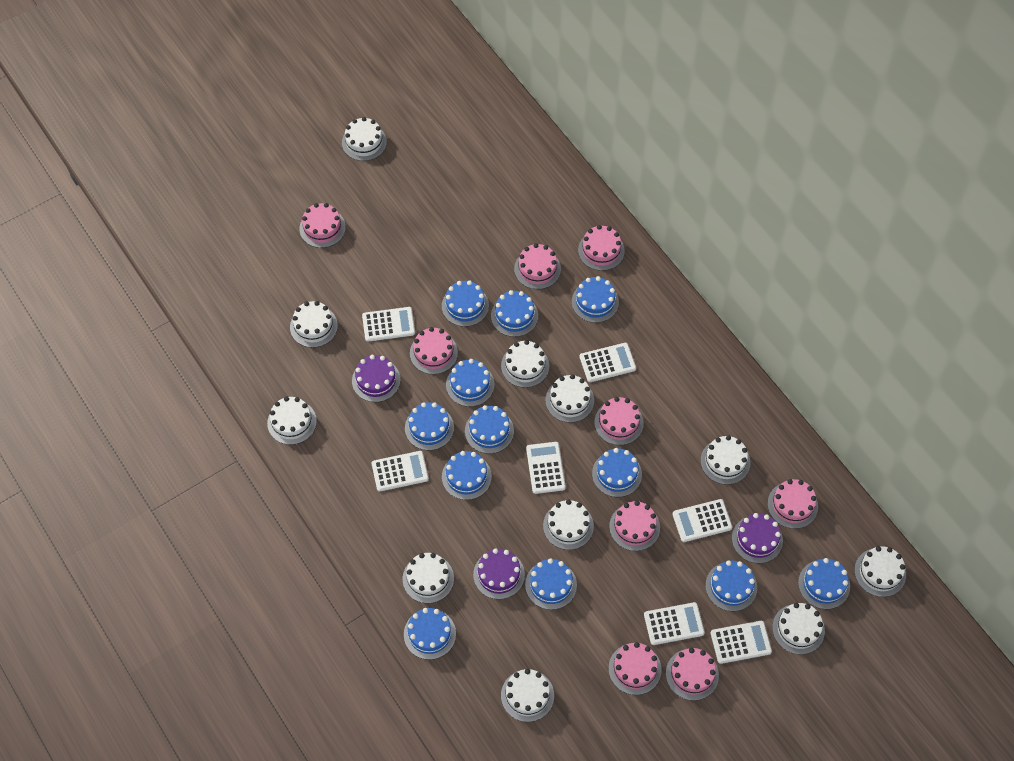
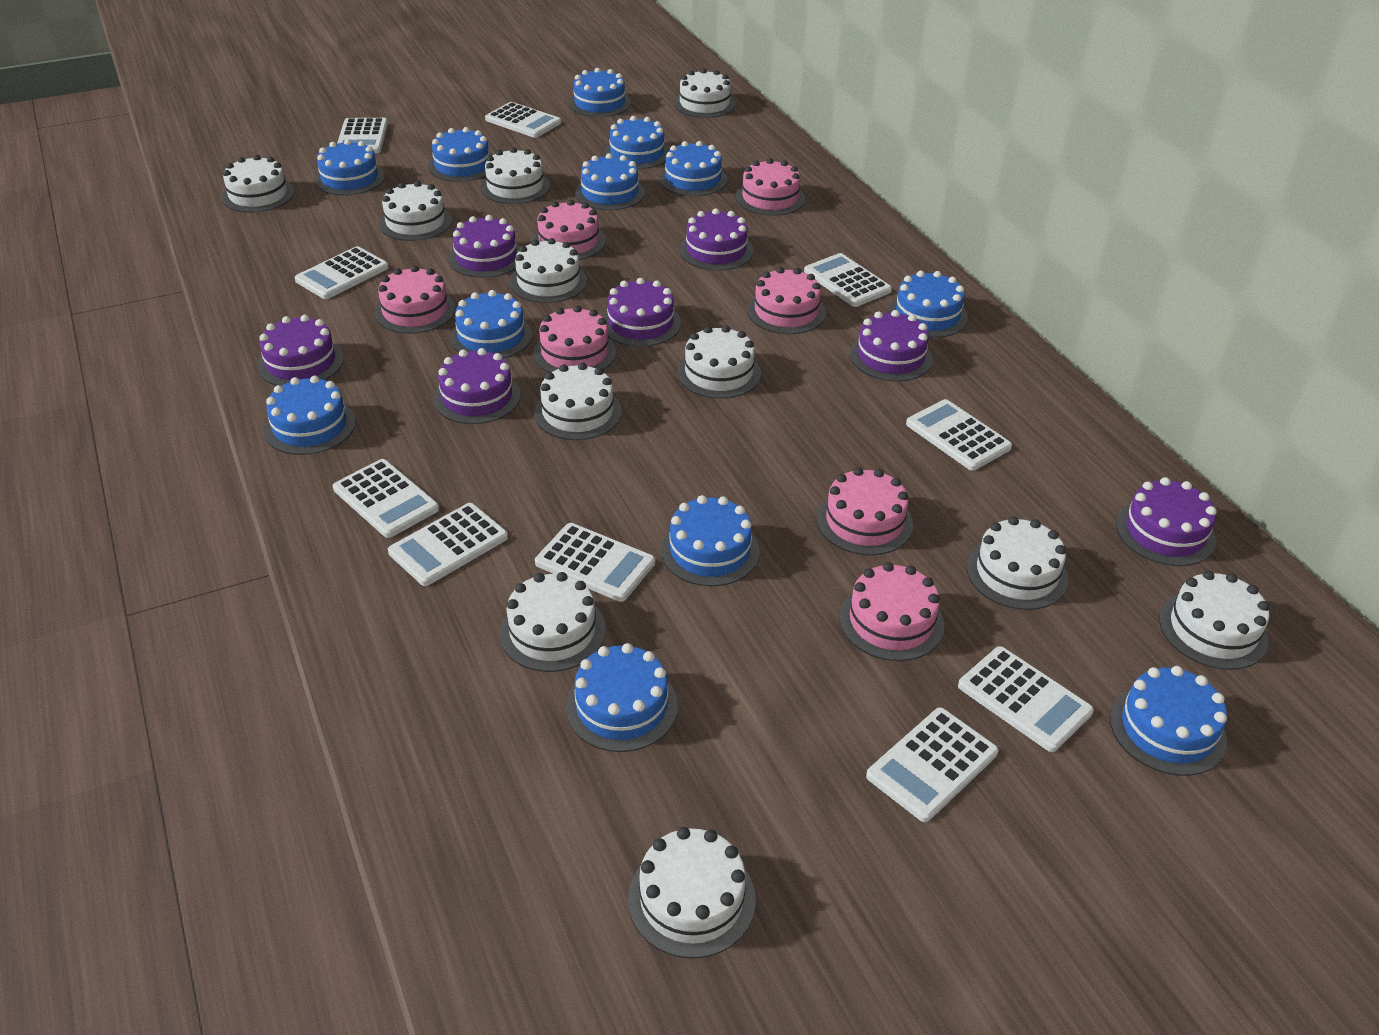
pink cake: [300,203,346,248] [410,327,458,374] [514,243,561,289] [578,225,625,271] [594,397,644,445] [609,501,660,551] [609,642,662,695] [666,648,719,701] [768,479,818,529] = 9 -> [375,266,455,334] [532,200,606,260] [533,306,616,372] [736,158,805,216] [747,267,826,334] [817,467,913,555] [839,562,944,661] = 7
purple cake: [352,355,401,402] [473,548,525,599] [732,513,783,563] = 3 -> [257,315,344,386] [433,348,521,424] [448,215,520,278] [602,278,681,347] [679,208,753,271] [850,310,933,382] [1116,477,1217,566] = 7
white calculator: [362,307,415,342] [372,451,429,492] [526,442,566,494] [580,343,636,382] [644,602,705,645] [672,499,732,542] [710,621,772,664] = 7 -> [295,246,389,299] [333,459,439,538] [337,118,388,153] [388,503,508,586] [485,102,561,138] [535,523,655,602] [804,253,892,307] [866,707,999,822] [906,399,1012,471] [958,646,1094,752] = 10

